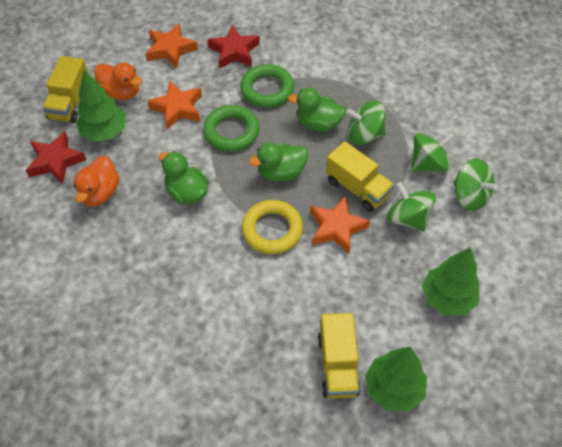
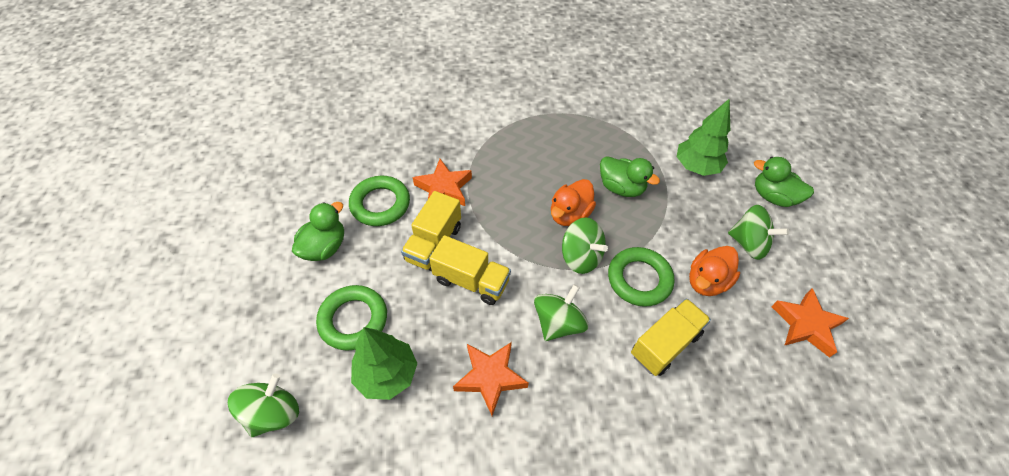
green ring: [203,105,260,152] [240,64,294,108] = 2 -> [316,285,387,351] [349,176,410,226] [608,247,674,307] = 3
green tree: [76,70,126,142] [365,347,427,412] [422,247,479,316] = 3 -> [351,327,418,400] [677,98,730,176] = 2
red star: [26,131,86,184] [207,25,260,69] = 2 -> none = 0
yellow ring: [242,200,303,254] = 1 -> none = 0

